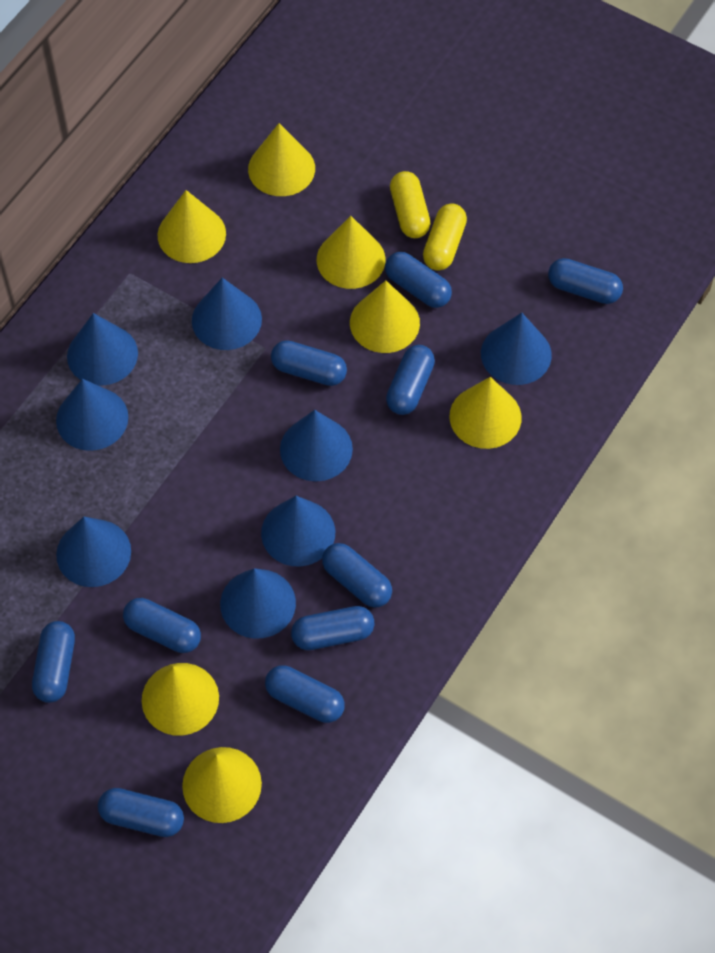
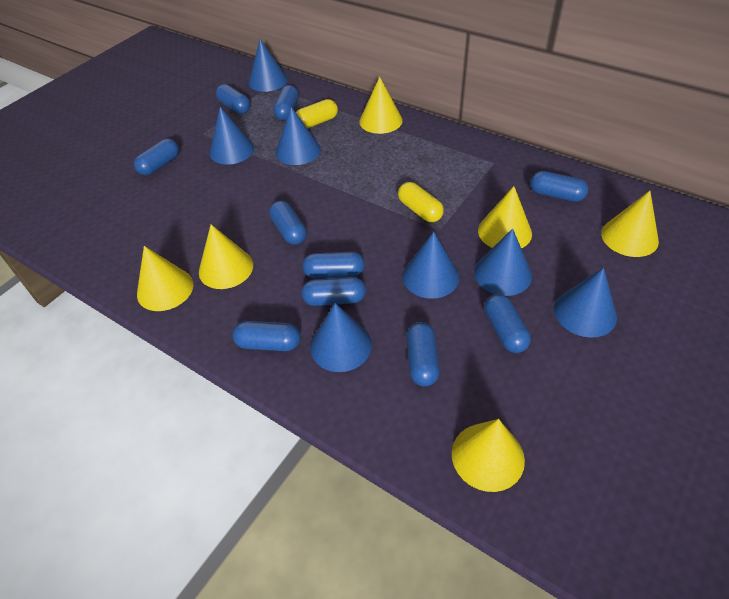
blue cone: [56,379,128,451] [56,517,131,587] [67,313,138,386] [192,278,262,350] [220,568,296,639] [261,496,335,566] [280,410,353,481] [481,313,552,385] = 8 -> [209,107,254,165] [249,39,288,92] [276,107,321,165] [310,303,372,372] [402,232,459,299] [474,228,532,296] [554,268,617,338] = 7
yellow cone: [142,663,219,736] [157,190,226,263] [182,747,262,823] [248,123,315,196] [317,216,385,289] [350,281,420,353] [450,377,521,449] = 7 -> [137,246,193,311] [199,224,253,289] [359,77,403,134] [452,419,525,492] [478,186,532,248] [601,191,659,257] = 6

